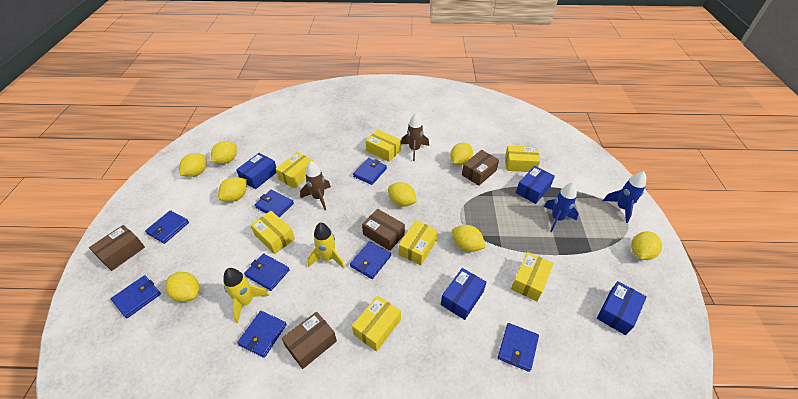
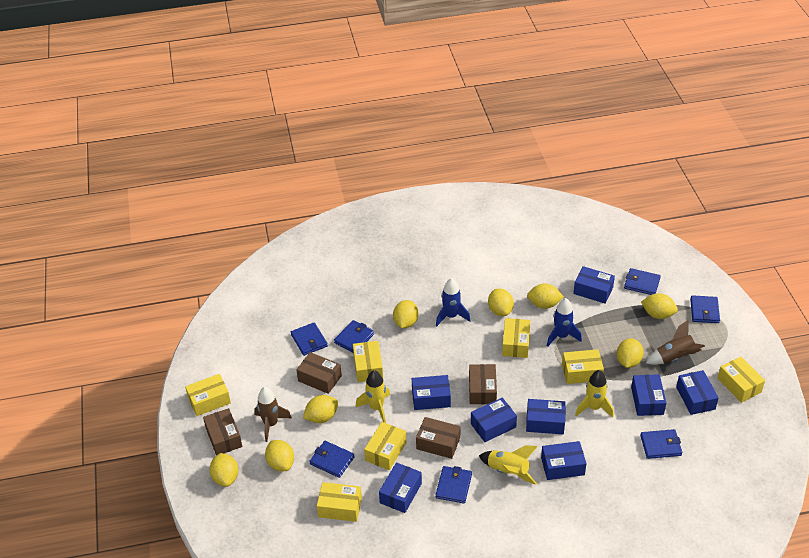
blue box: [236,153,277,189] [441,268,487,320] [516,166,555,204] [597,281,647,335] = 4 -> [379,462,422,513] [412,375,451,410] [471,397,517,442] [526,399,566,434] [541,441,587,480] [573,266,615,304] [631,374,666,416] [676,370,719,415] = 8
blue wallet: [111,275,161,318] [145,210,189,244] [237,311,287,358] [244,253,290,291] [255,190,294,218] [350,241,391,279] [353,158,387,185] [498,323,539,372] = 8 -> [291,322,328,356] [309,441,355,478] [334,320,374,353] [436,466,472,504] [624,268,661,295] [640,429,682,459] [690,295,720,323] = 7
yellow rocket: [223,268,269,323] [308,223,345,268] = 2 -> [356,370,390,423] [479,445,538,485] [575,370,614,418] = 3

